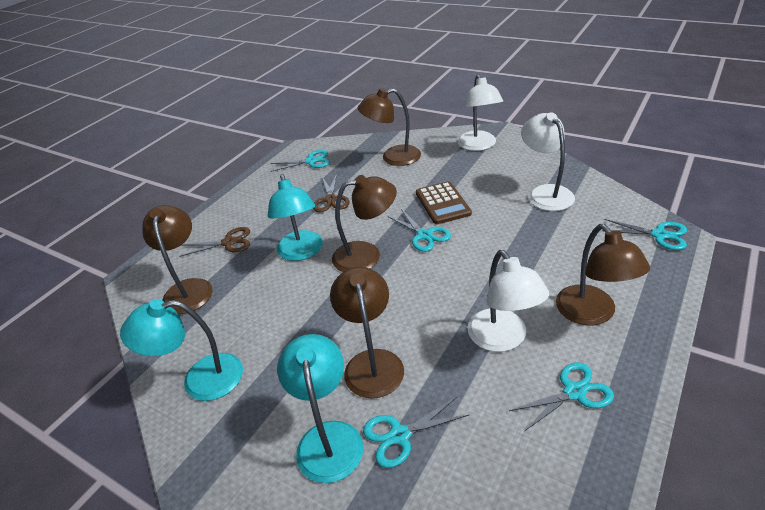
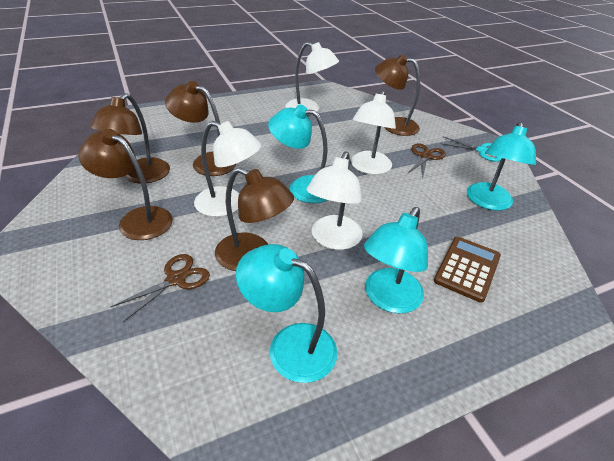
turquoise lamp: [120,299,243,401] [268,174,323,261] [277,334,363,483] = 3 -> [236,244,337,383] [268,105,328,203] [364,207,428,313] [467,122,536,211] = 4
turquoise scissors: [270,150,330,172] [363,397,470,468] [388,209,451,252] [509,362,614,431] [602,219,687,250] = 5 -> [440,136,501,162] = 1
white lamp: [458,74,503,151] [468,250,549,352] [521,112,575,211] = 3 -> [194,121,261,217] [285,42,339,115] [307,152,363,250] [351,90,396,175] = 4

